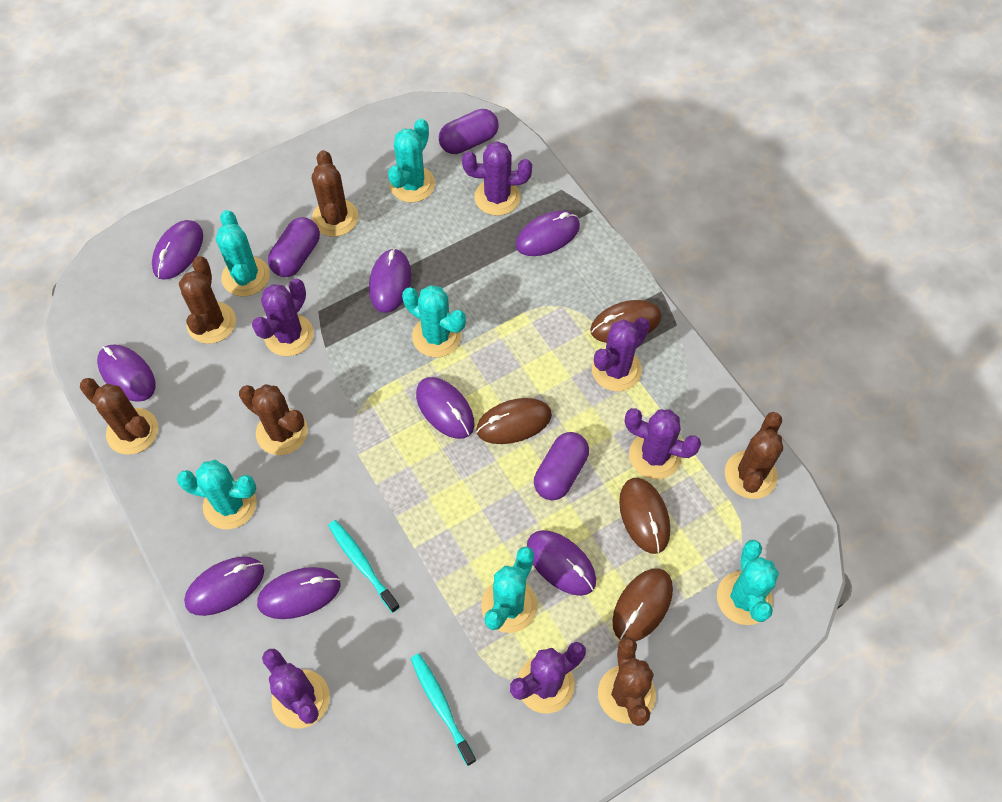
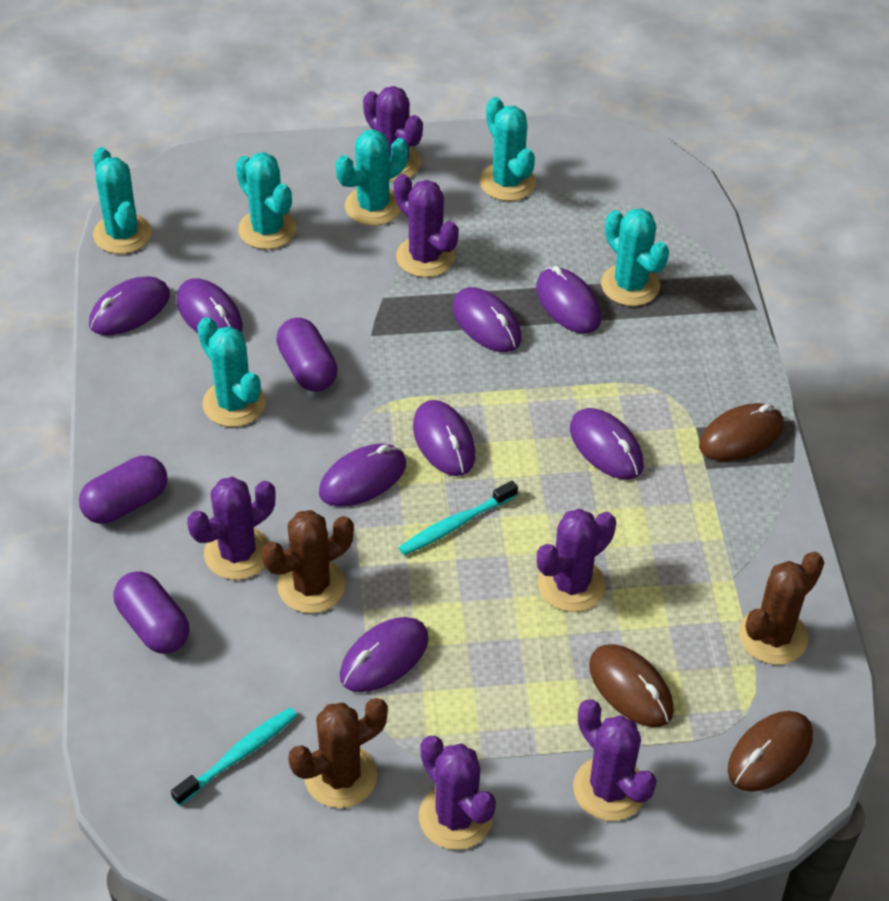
brown cactus: [80,378,158,455] [179,256,236,344] [239,384,308,455] [312,150,358,237] [598,637,656,726] [725,412,783,499] = 6 -> [262,510,354,613] [288,698,388,808] [739,552,824,665] = 3
brown mouse: [476,398,552,444] [590,300,661,343] [612,568,673,641] [619,478,670,554] = 4 -> [589,645,674,727] [699,403,784,461] [728,711,813,792] = 3

